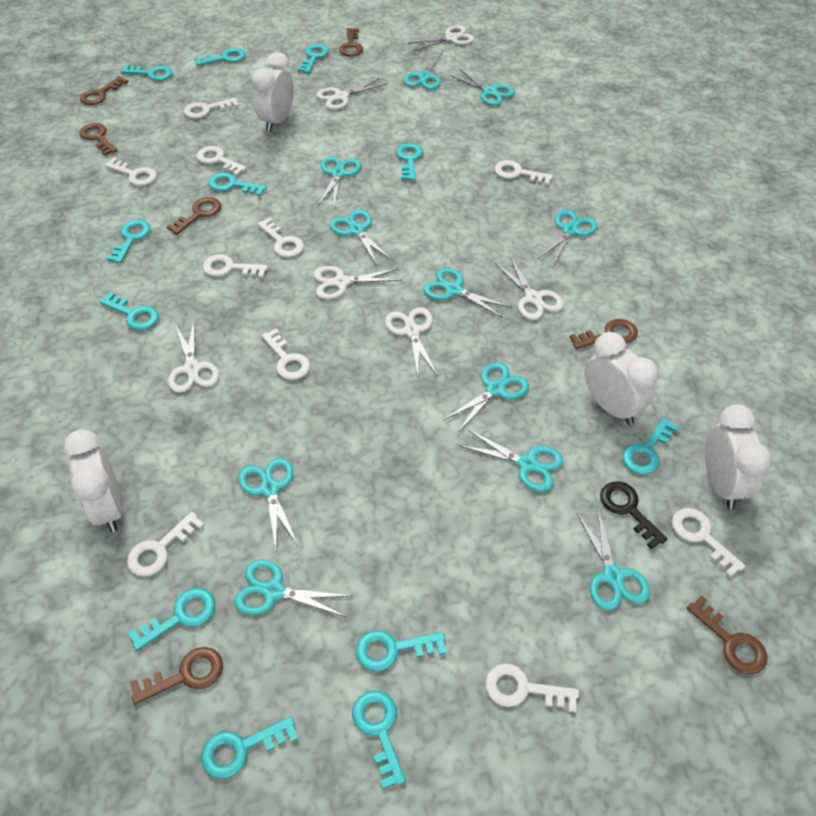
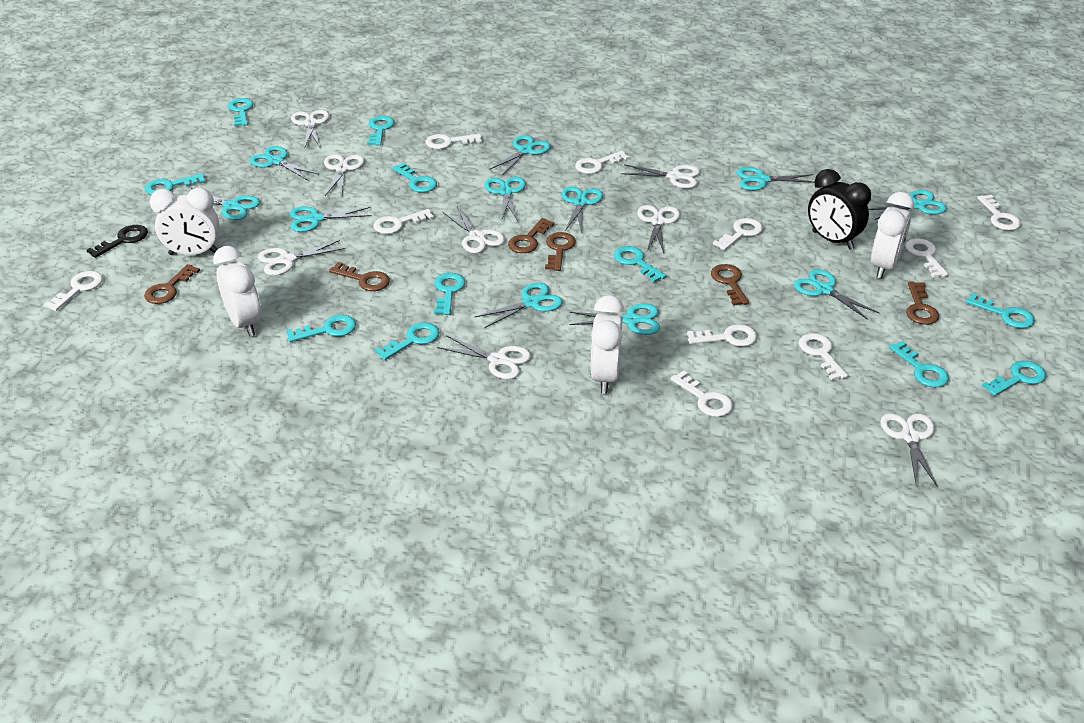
black clock: none = 0 -> [808,169,871,250] = 1
brown key: [79,123,117,156] [80,76,128,105] [130,647,223,705] [166,197,221,235] [340,28,363,57] [570,319,638,349] [687,596,767,674] = 7 -> [144,264,200,304] [329,262,390,291] [508,218,554,253] [545,232,576,271] [711,264,749,306] [906,282,939,325] = 6
turquoise key: [100,292,159,330] [106,220,151,263] [121,64,173,81] [128,588,215,651] [194,48,246,66] [201,717,298,779] [208,172,267,196] [298,44,329,73] [352,690,406,789] [356,630,446,672] [396,143,423,180] [622,418,679,475] = 12 -> [145,173,206,195] [228,98,254,126] [286,315,356,342] [367,116,395,146] [375,322,440,360] [392,163,437,193] [434,273,465,315] [614,246,667,283] [889,341,949,387] [966,293,1035,329] [982,361,1046,396] = 11
white scissors: [168,320,219,393] [313,266,402,300] [316,78,387,110] [385,307,437,375] [408,25,475,51] [495,257,564,320] = 6 -> [258,240,345,275] [291,110,329,148] [324,154,364,197] [437,335,531,379] [442,207,505,253] [621,164,700,188] [637,205,680,253] [880,413,938,487] = 8

